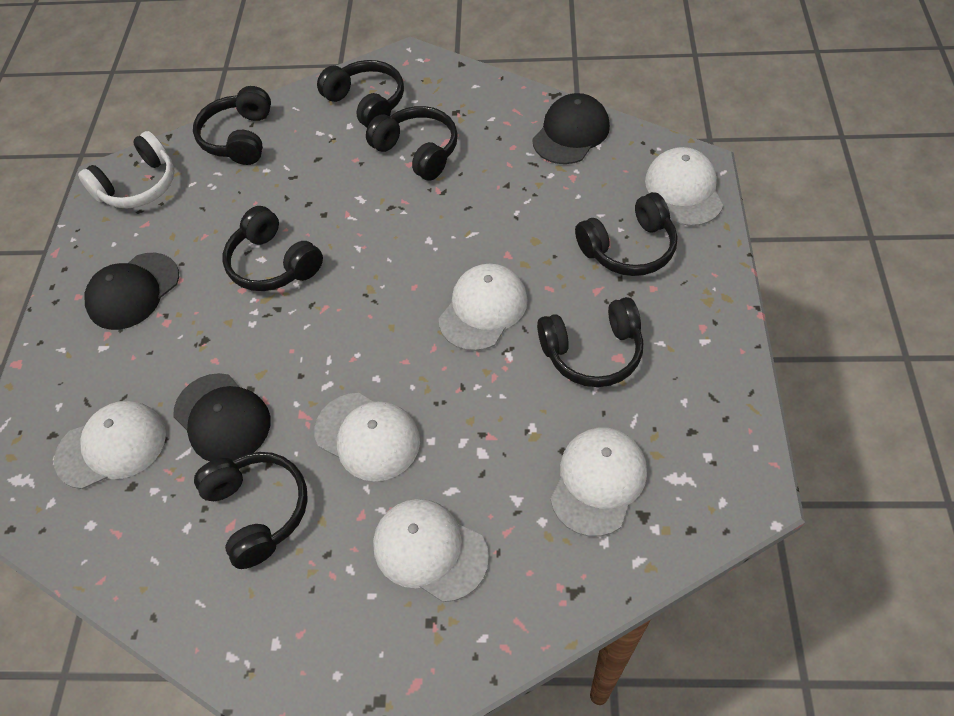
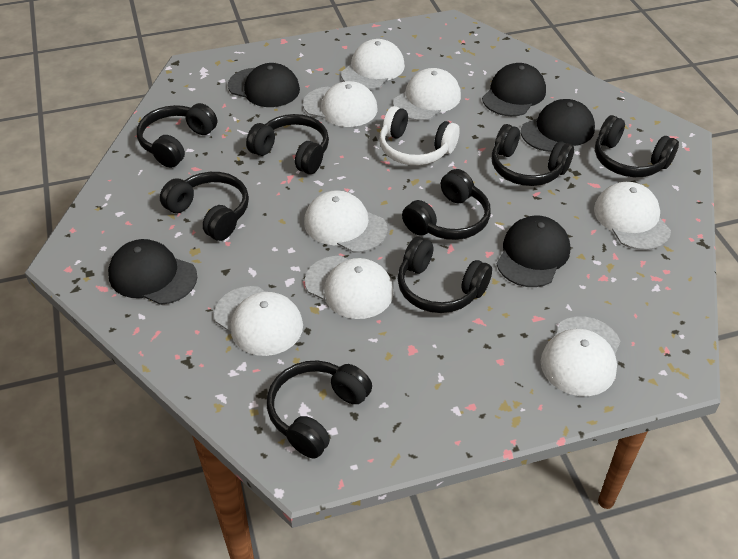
black cap: [85,253,179,330] [173,373,271,462] [532,93,610,164] = 3 -> [108,239,198,305] [228,63,300,107] [482,63,546,116] [496,215,570,287] [521,99,595,152] = 5
black headphones: [193,86,271,165] [194,452,308,569] [223,206,323,291] [317,60,404,128] [366,106,458,180] [537,297,643,387] [575,192,677,276] = 7 -> [137,103,217,168] [160,172,249,241] [246,114,329,174] [267,360,372,459] [398,237,492,313] [402,169,491,240] [492,124,574,186] [595,115,679,177] = 8
white cap: [54,401,166,489] [314,393,420,481] [373,499,489,602] [439,264,528,351] [551,427,647,537] [645,147,723,226] = 6 -> [214,286,303,356] [303,81,378,127] [304,190,388,253] [305,256,394,319] [341,39,405,90] [393,68,461,121] [541,317,620,396] [594,182,671,250] = 8

